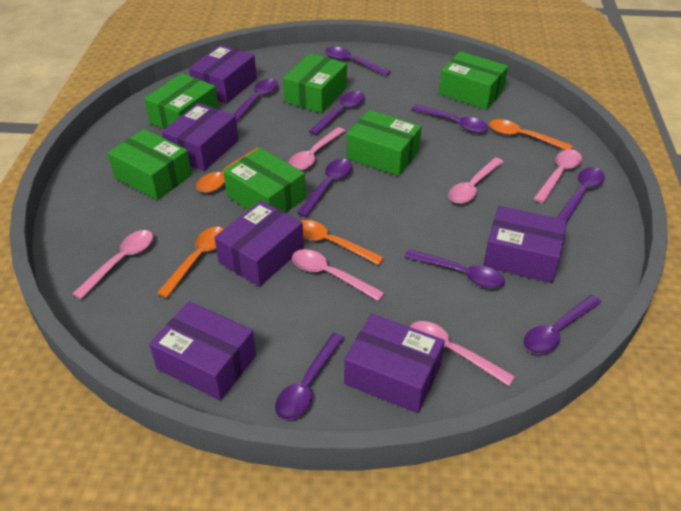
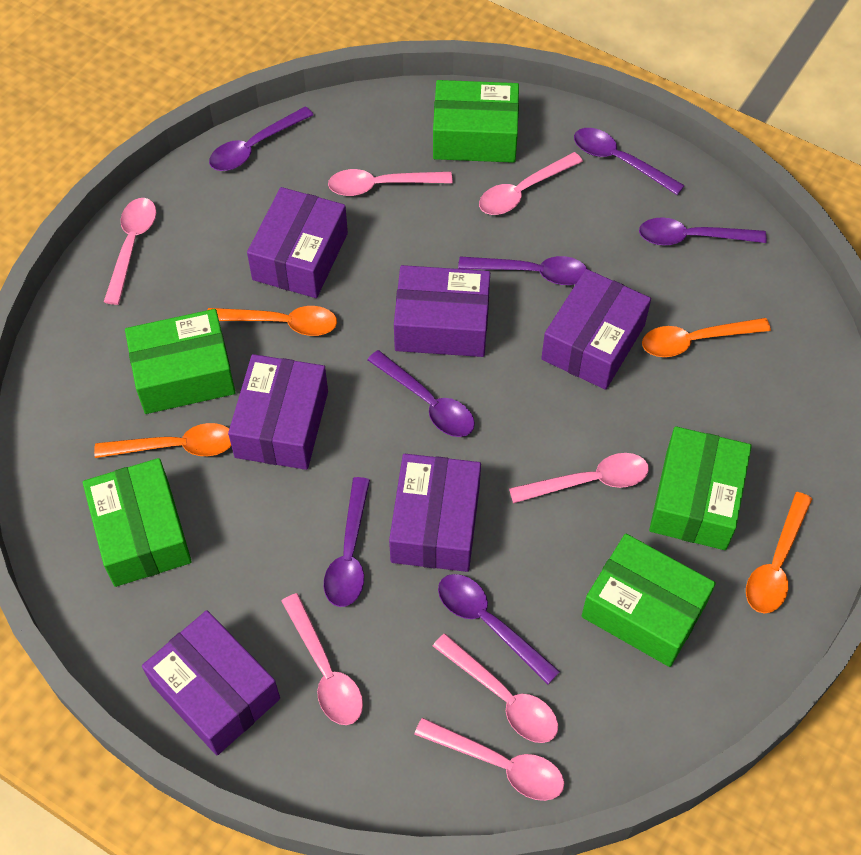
green box: [108,129,192,200] [144,73,219,129] [223,148,306,213] [283,53,347,113] [347,110,422,176] [439,51,508,110] = 6 -> [83,458,192,587] [125,309,235,414] [433,80,519,163] [582,534,716,667] [649,426,752,550] = 5
pink spoon: [73,230,153,299] [288,127,345,171] [292,249,385,301] [410,321,515,386] [448,157,504,204] [533,149,582,203] = 6 -> [104,198,156,305] [281,593,363,725] [328,169,453,196] [414,718,564,801] [433,634,558,743] [479,152,583,215] [509,453,649,504] = 7
purple spoon: [233,79,278,122] [275,333,344,420] [297,159,352,217] [309,91,365,135] [325,47,391,76] [404,249,505,289] [411,104,488,133] [524,295,601,354] [556,167,605,222] = 9 -> [209,106,313,171] [324,477,370,607] [368,350,475,437] [438,574,560,684] [458,256,587,285] [574,128,685,195] [639,217,767,245] = 7

